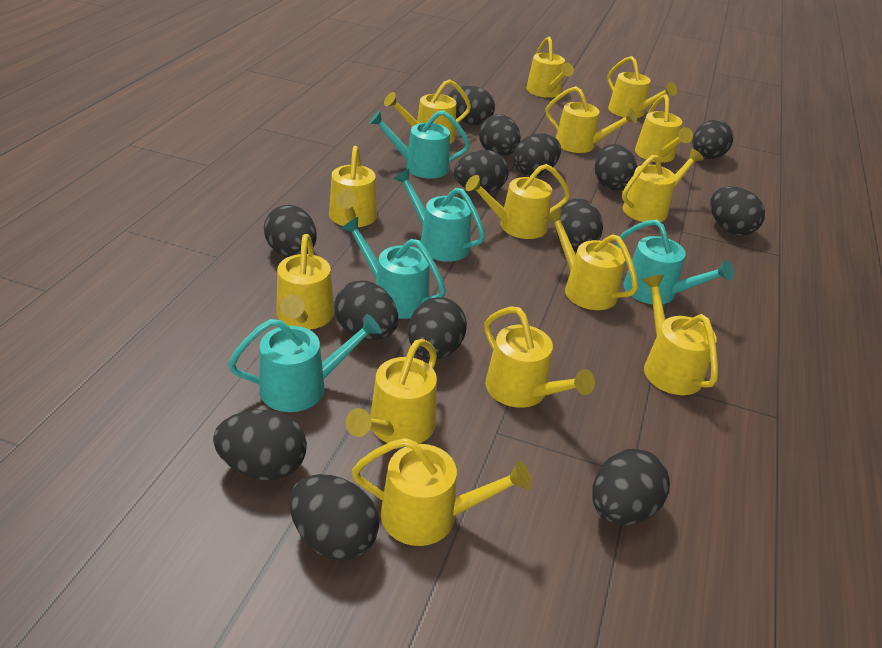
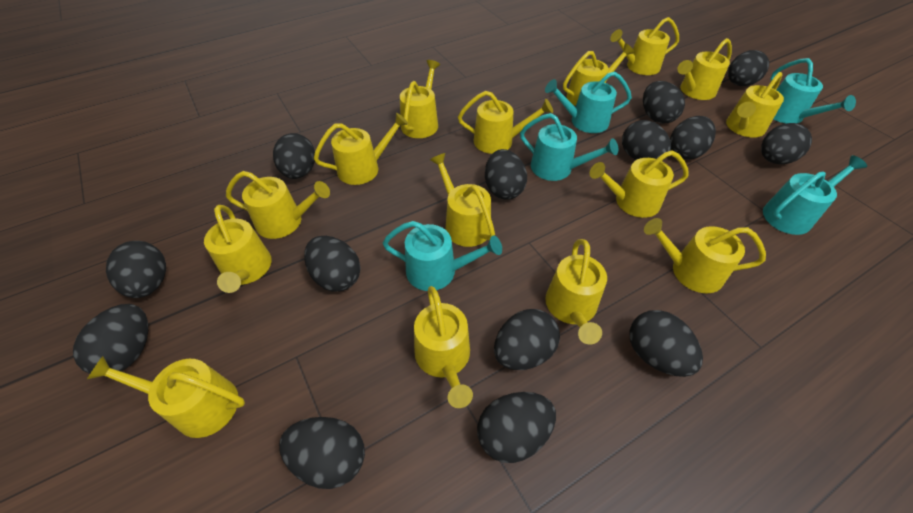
yellow watering can: [276,234,334,330] [329,146,377,227] [346,339,437,444] [352,438,531,546] [384,79,471,144] [465,164,570,239] [484,306,595,408] [526,37,574,98] [545,209,638,310] [546,86,637,153] [607,56,677,118] [622,149,704,222] [635,94,693,163] [642,275,718,395] = 14 -> [87,356,245,438] [204,205,272,293] [226,171,330,239] [314,113,408,185] [400,60,440,138] [414,286,473,408] [430,153,495,247] [458,91,553,154] [545,239,607,344] [563,43,635,106] [590,150,689,218] [610,17,679,75] [644,218,766,293] [677,38,732,100] [726,72,784,138] = 15

